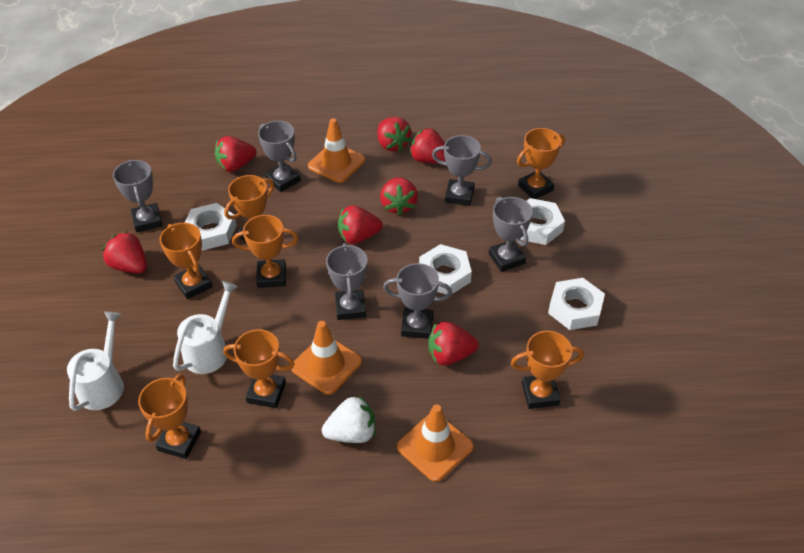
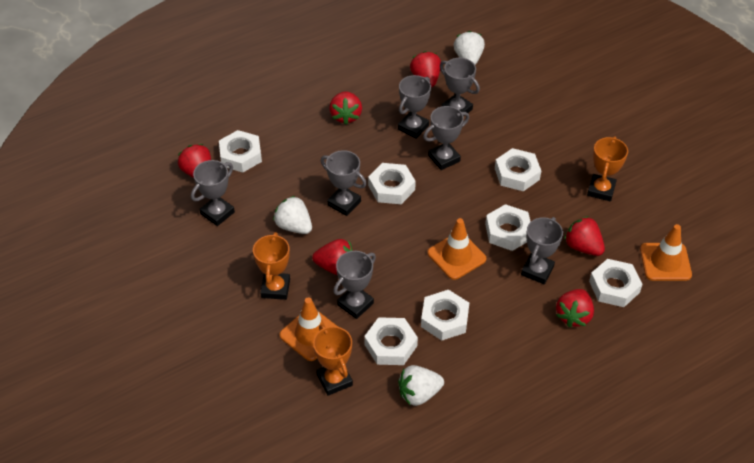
grey trophy: [113,160,163,232] [258,121,301,192] [326,243,367,320] [383,263,452,339] [432,135,492,206] [489,197,533,272] = 6 -> [191,160,235,226] [321,150,367,216] [333,251,376,319] [398,75,431,139] [423,106,469,170] [440,58,480,116] [521,217,563,284] = 7
orange trophy: [138,374,201,459] [159,223,213,299] [223,329,294,408] [224,175,274,242] [232,215,298,288] [511,331,584,409] [517,128,565,199] = 7 -> [253,232,290,300] [313,325,353,396] [587,136,628,201] = 3
red strawberry: [102,231,147,274] [215,136,257,172] [338,205,383,244] [378,117,412,152] [380,177,418,215] [410,128,446,164] [429,322,479,366] = 7 -> [178,144,211,178] [312,239,353,275] [329,91,362,125] [410,51,441,87] [556,289,594,327] [564,216,605,256] = 6
white nut: [184,203,237,251] [419,244,472,295] [520,198,565,245] [548,278,605,330] = 4 -> [219,130,262,172] [364,317,418,365] [368,163,416,204] [421,290,469,340] [485,204,531,251] [495,148,541,191] [589,259,643,307] = 7
white strawberry: [322,396,376,443] = 1 -> [273,196,312,234] [398,365,444,406] [454,31,485,65] = 3
white watering can: [67,312,124,411] [173,281,238,374] = 2 -> none = 0

